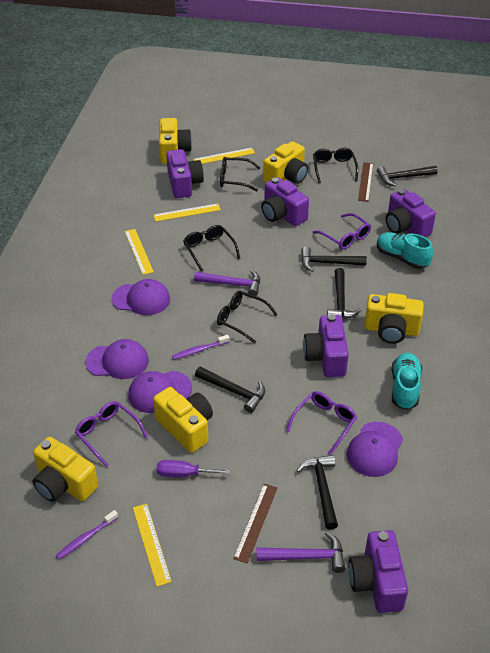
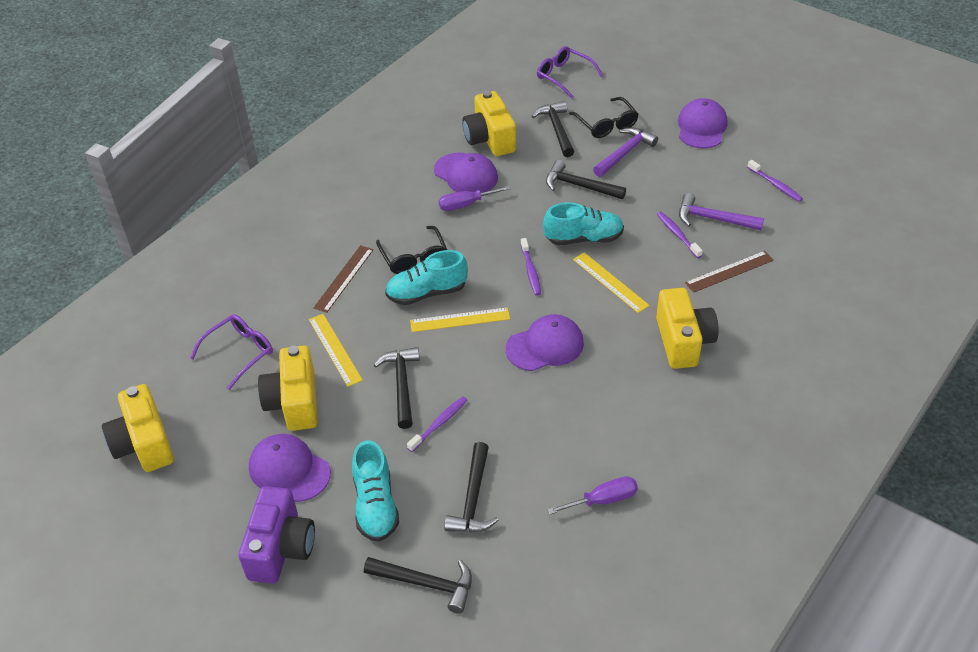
black glasses: [183,225,240,272] [217,291,278,344] [220,157,260,192] [313,148,358,183] = 4 -> [376,226,447,274] [569,97,638,138] = 2
purple camera: [166,149,204,198] [261,177,309,226] [303,314,349,377] [348,530,408,613] [385,189,436,237] = 5 -> [239,486,315,584] = 1
purple glasses: [75,401,148,467] [286,391,357,455] [313,213,371,250] = 3 -> [190,314,273,390] [537,46,603,99] = 2
purple screwdriver: [157,460,230,477] = 1 -> [439,186,511,211] [547,476,638,514] = 2
purple toothbrush: [56,510,118,560] [172,335,230,360] = 2 -> [407,397,467,452] [521,238,541,295] [657,212,703,258] [747,160,803,202] = 4
turquoise shoe: [377,232,433,269] [391,353,422,410] = 2 -> [352,440,399,542] [385,250,468,305] [543,202,624,245] = 3
yellow camera: [33,437,98,502] [153,387,213,453] [159,118,192,164] [263,141,308,184] [364,293,424,344] = 5 -> [102,384,174,472] [258,345,318,431] [462,91,516,156] [656,288,718,369] = 4
yellow ruler: [125,229,154,275] [133,504,172,587] [153,204,221,222] [193,148,255,164] = 4 -> [309,314,363,387] [410,307,510,332] [573,253,650,313] = 3

